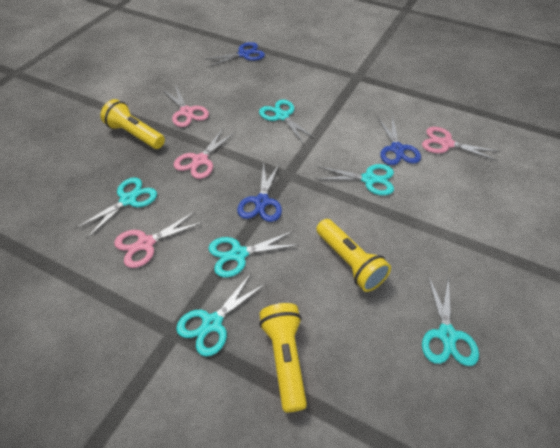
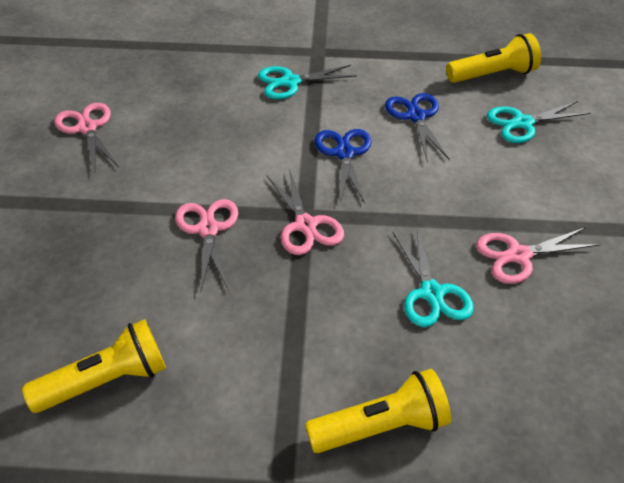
blue scissors: [203,42,265,67] [237,163,282,222] [377,116,421,165] = 3 -> [315,129,372,203] [385,93,450,160] = 2
turquoise scissors: [75,177,157,239] [176,273,265,356] [208,231,299,277] [259,100,317,144] [316,164,394,196] [422,275,479,366] = 6 -> [258,65,357,99] [392,227,474,327] [487,101,590,143] = 3

